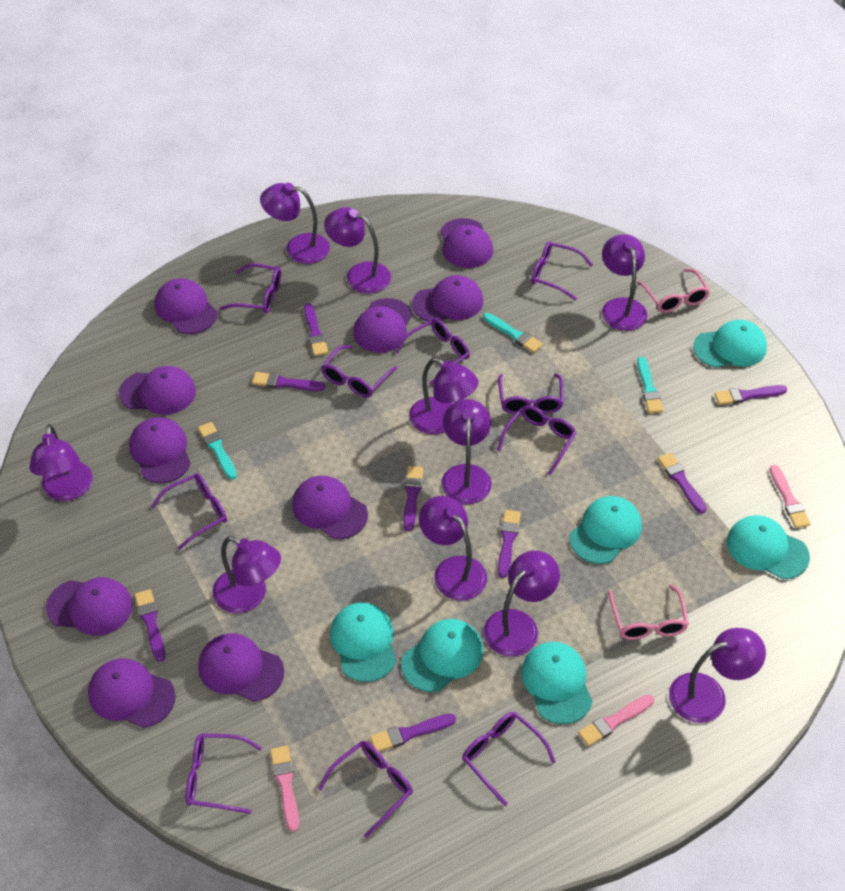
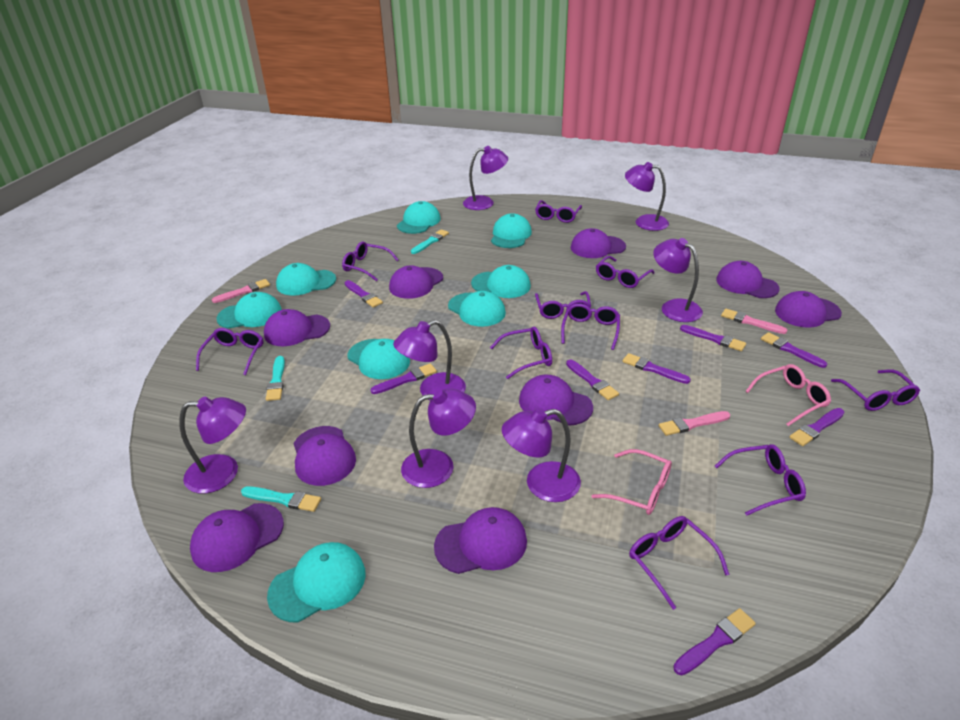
purple cap: [46,577,133,636] [88,659,176,728] [119,366,196,415] [129,417,191,483] [155,278,217,334] [198,633,284,702] [292,476,368,539] [353,298,413,353] [412,275,483,321] [440,218,493,268] = 10 -> [190,503,284,572] [264,309,330,346] [293,426,356,486] [389,265,443,299] [434,507,527,574] [519,374,593,426] [571,228,626,258] [716,261,780,298] [775,291,842,328] = 9
purple lamp: [29,424,93,501] [213,536,281,613] [260,183,330,264] [324,207,391,293] [409,358,478,434] [419,496,487,600] [441,399,492,504] [484,550,560,656] [602,234,648,331] [669,628,766,723] = 10 -> [179,396,246,494] [393,320,466,401] [401,388,476,488] [463,146,508,210] [502,408,581,502] [625,162,669,231] [653,238,703,322] = 7
turquoise cap: [330,602,396,682] [401,619,483,692] [521,642,592,724] [570,496,642,564] [693,320,767,368] [727,515,810,579] = 6 -> [216,292,282,329] [267,542,366,623] [276,263,336,296] [347,339,410,379] [397,201,441,234] [448,291,506,327] [471,265,531,298] [491,213,532,248] = 8

